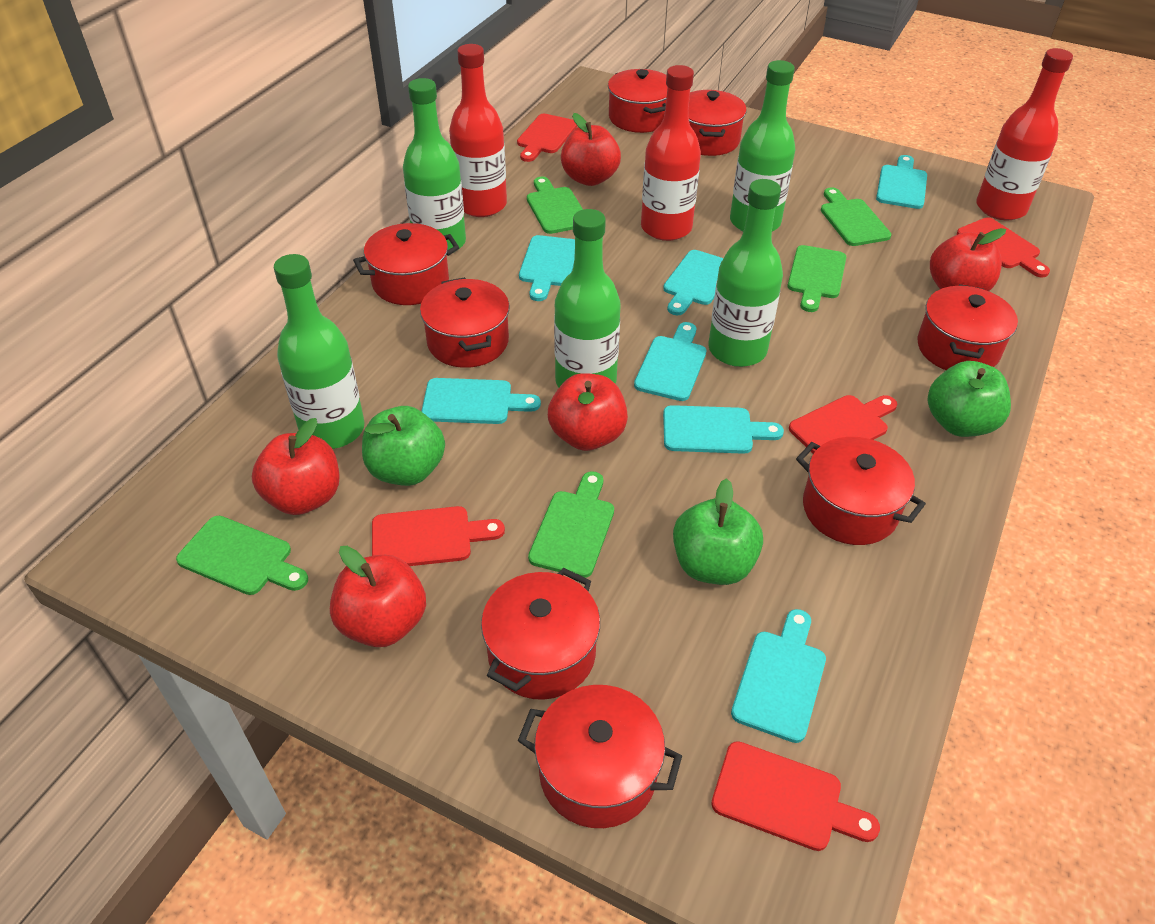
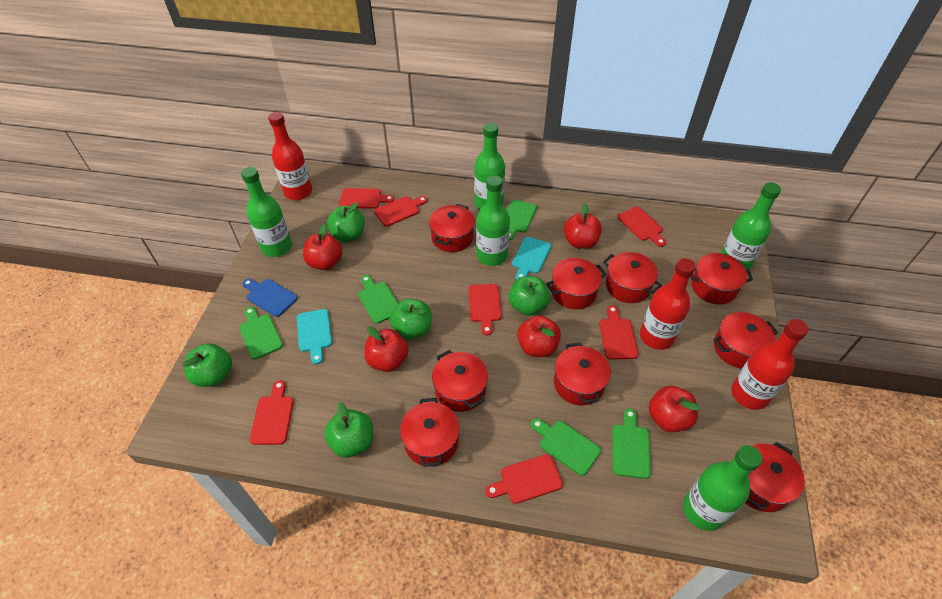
blue cutting board: none = 0 -> [242,279,298,317] = 1
green apple: [362,406,445,486] [673,478,763,585] [928,361,1011,437] = 3 -> [182,343,232,387] [324,402,373,458] [327,202,365,242] [390,298,432,340] [509,276,550,316] = 5
red cutting board: [372,506,505,566] [517,114,577,162] [711,741,880,851] [789,395,897,454] [957,217,1050,277] = 5 -> [250,380,294,445] [339,188,394,209] [374,196,428,227] [468,284,502,335] [485,454,563,504] [599,305,639,360] [618,207,666,247] = 7
red pot: [353,223,459,305] [420,277,510,368] [481,568,600,700] [518,685,682,828] [608,69,667,133] [689,90,747,156] [796,437,926,545] [917,284,1018,370] = 8 -> [400,398,460,467] [429,204,475,252] [432,350,488,412] [546,258,607,309] [554,342,611,406] [603,252,662,303] [690,253,753,304] [713,312,778,368] [745,442,805,512] = 9
turquoise cutting board: [421,378,541,424] [519,235,575,301] [634,322,706,401] [663,250,723,315] [663,405,784,454] [731,609,826,743] [876,155,927,209] = 7 -> [297,309,332,364] [512,237,551,280] = 2

